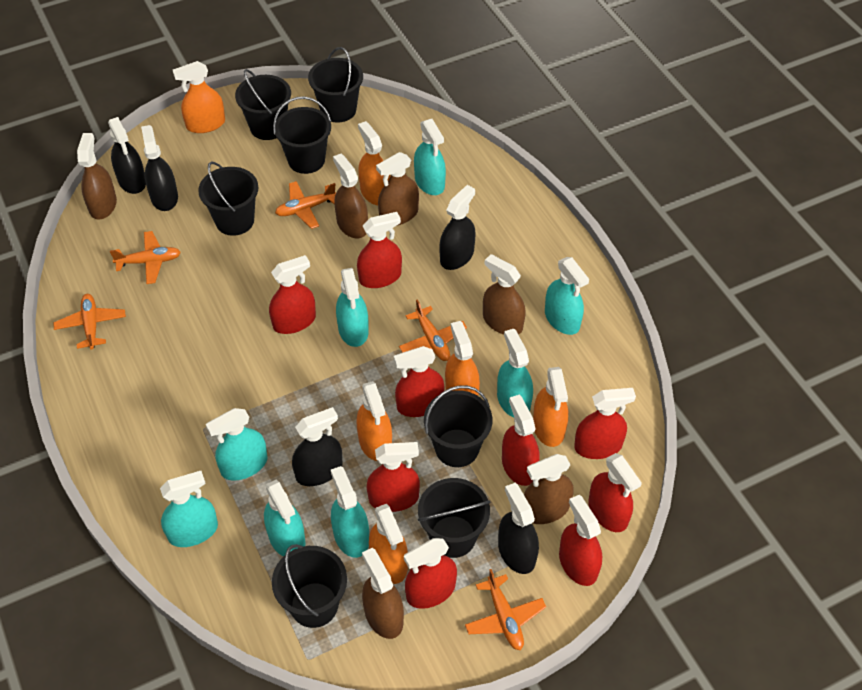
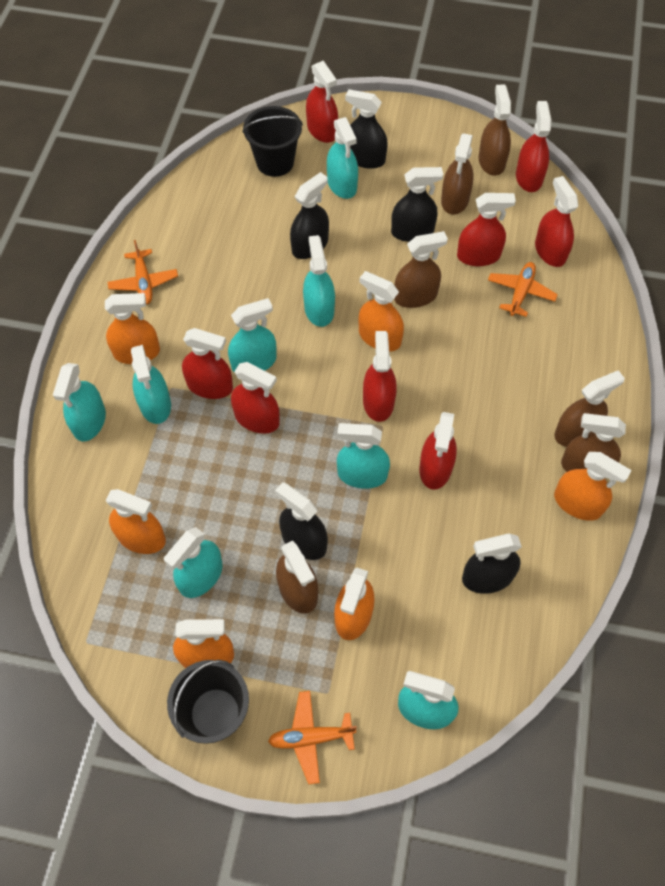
black bucket: [198,162,258,236] [235,69,291,140] [272,544,347,628] [273,96,331,174] [308,47,363,123] [418,478,490,558] [424,385,492,467] = 7 -> [167,660,249,744] [242,106,303,177] = 2
orange plane: [53,294,126,350] [110,231,181,284] [275,181,336,229] [399,299,467,361] [465,569,546,650] = 5 -> [107,240,178,304] [268,691,357,784] [488,262,558,317] = 3
red spray bottle: [269,255,316,334] [357,212,402,288] [367,442,420,512] [394,346,445,417] [404,538,457,609] [502,395,540,486] [559,495,602,586] [574,388,636,459] [588,453,642,532] = 9 -> [182,328,233,399] [231,362,280,434] [306,61,338,143] [363,331,397,422] [419,412,457,489] [457,193,516,266] [516,101,551,192] [535,176,579,267] = 8

